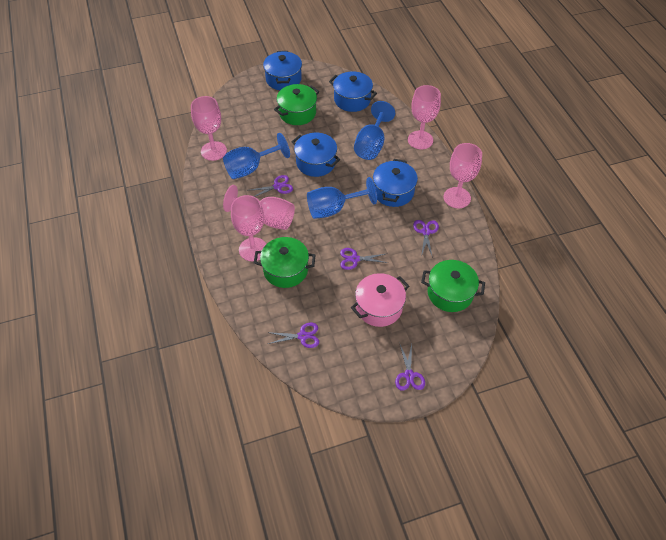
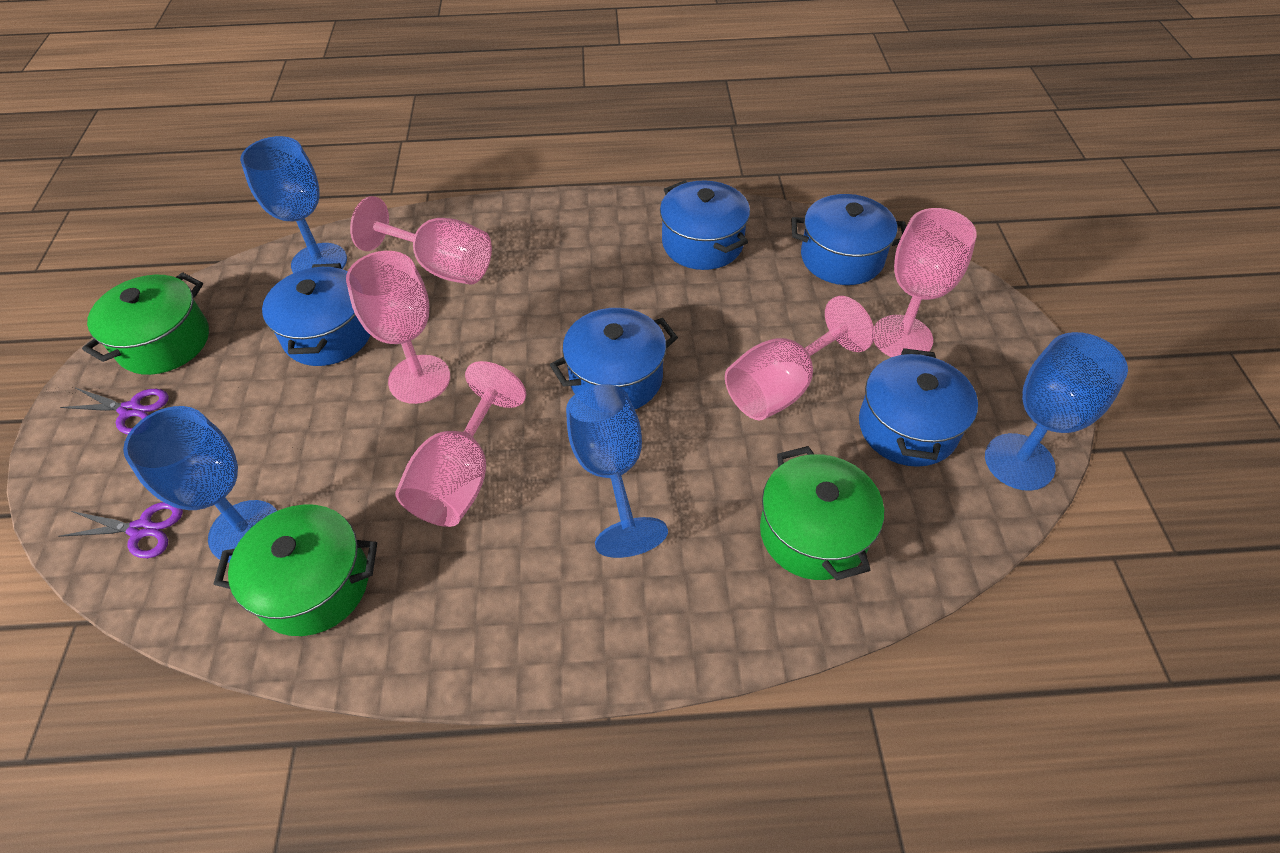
blue goblet: [223,133,290,179] [307,177,377,219] [354,101,395,160] = 3 -> [123,406,277,563] [240,136,347,273] [566,384,668,558] [985,332,1128,491] = 4
blue pot: [263,51,302,90] [292,133,341,177] [329,71,377,112] [373,159,418,207] = 4 -> [262,263,370,366] [550,308,678,409] [660,180,750,270] [791,194,906,285] [859,348,978,467] = 5
pink pot: [351,273,409,327] = 1 -> none = 0
purple scissors: [250,175,293,197] [267,322,319,348] [340,248,388,270] [395,344,425,391] [413,220,439,258] = 5 -> [59,502,183,558] [60,388,169,434] = 2

